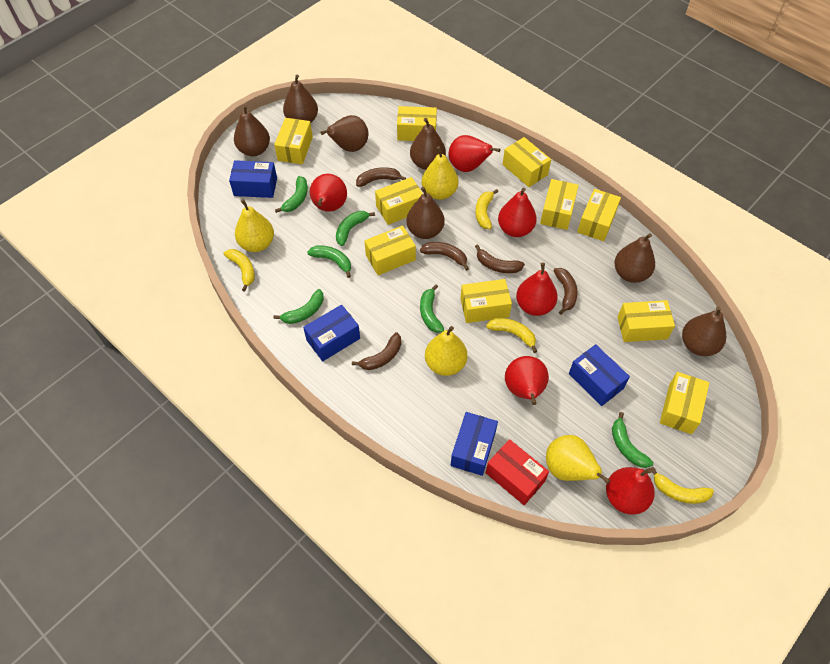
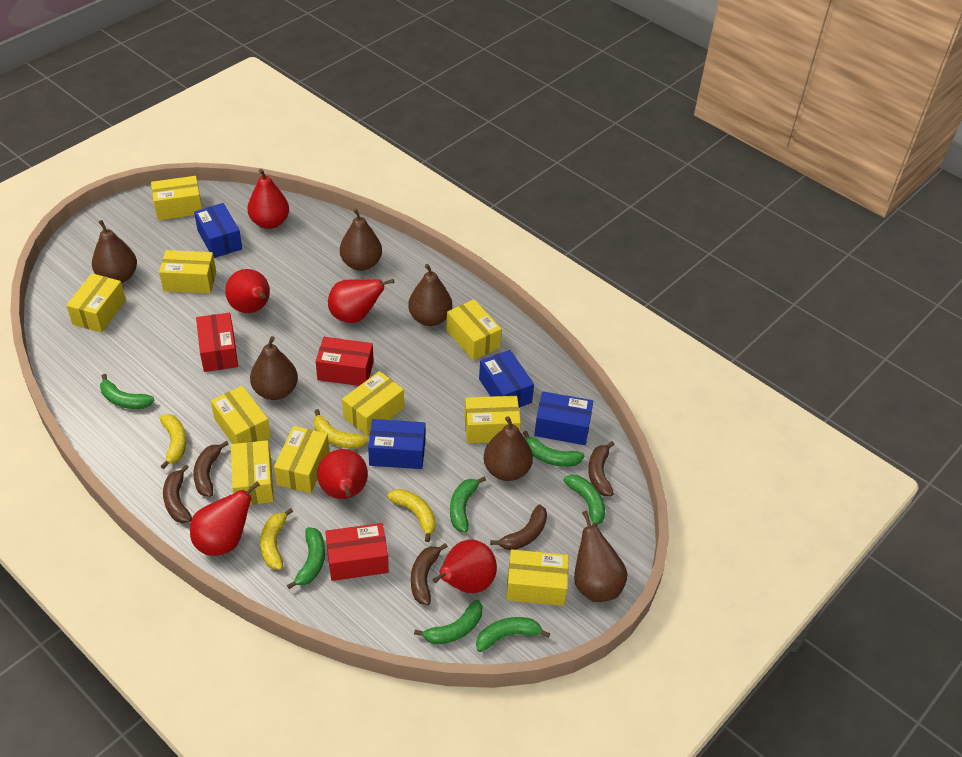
brown pear: [234,105,270,156] [283,75,318,123] [320,115,368,152] [406,187,445,239] [410,118,446,170] [614,233,655,283] [682,306,726,356] = 7 -> [92,220,137,283] [250,336,298,400] [340,208,382,271] [408,264,452,326] [484,416,533,481] [574,511,627,602] = 6
green banana: [274,289,324,324] [275,176,308,213] [307,245,351,278] [336,211,375,246] [420,284,444,333] [612,412,653,468] = 6 -> [100,374,155,409] [287,527,325,589] [414,600,482,645] [450,477,486,532] [476,617,550,652] [523,431,585,467] [563,475,605,526] = 7
red box: [486,439,549,505] = 1 -> [196,313,238,372] [316,337,374,386] [325,523,389,581] = 3
yellow pear: [235,199,274,252] [422,146,458,200] [425,326,467,376] [546,435,610,484] = 4 -> none = 0

